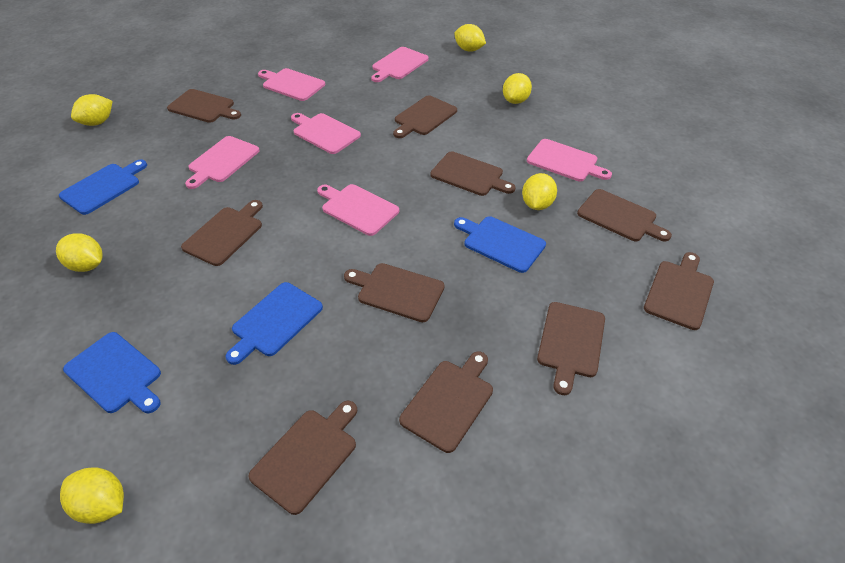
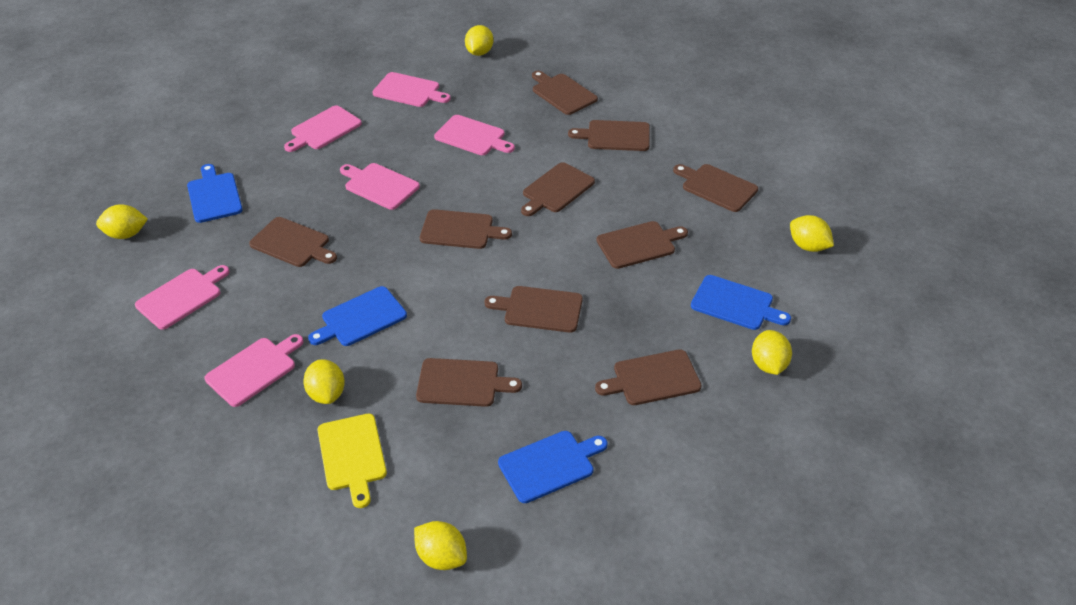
yellow cutting board: none = 0 -> [318,414,387,508] = 1

